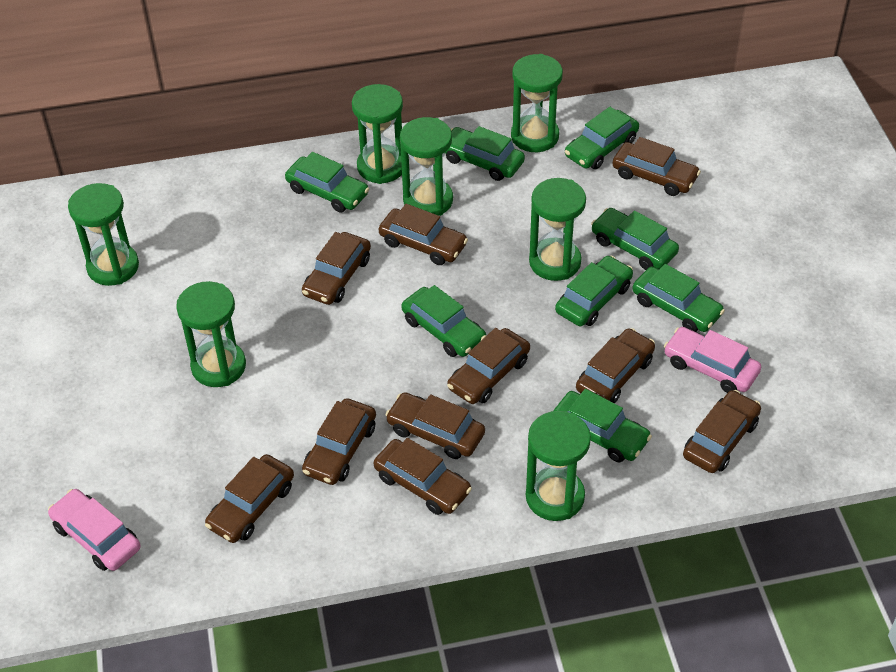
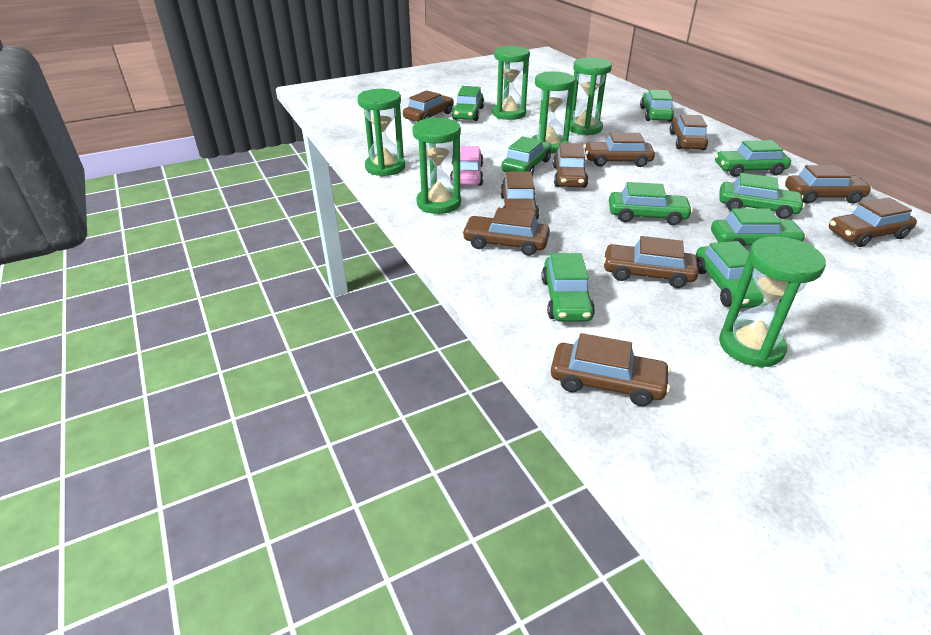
green car: [285,152,369,213] [401,285,486,357] [445,126,525,181] [554,389,652,462] [555,255,633,326] [565,107,639,169] [591,208,679,270] [632,264,725,332] = 8 -> [452,86,484,121] [501,136,552,175] [541,253,595,322] [609,182,693,225] [640,90,674,122] [696,241,764,308] [711,208,806,246] [715,140,791,177] [719,173,805,219] = 9
green hourglass: [68,183,139,286] [176,281,246,387] [352,84,403,184] [400,117,453,216] [511,54,563,152] [526,411,591,521] [529,178,586,281] = 7 -> [357,89,405,176] [412,117,461,214] [492,46,530,120] [532,72,575,153] [570,57,612,136] [719,236,826,368] = 6
pink car: [48,489,141,571] [664,327,761,393] = 2 -> [450,146,483,186] = 1

